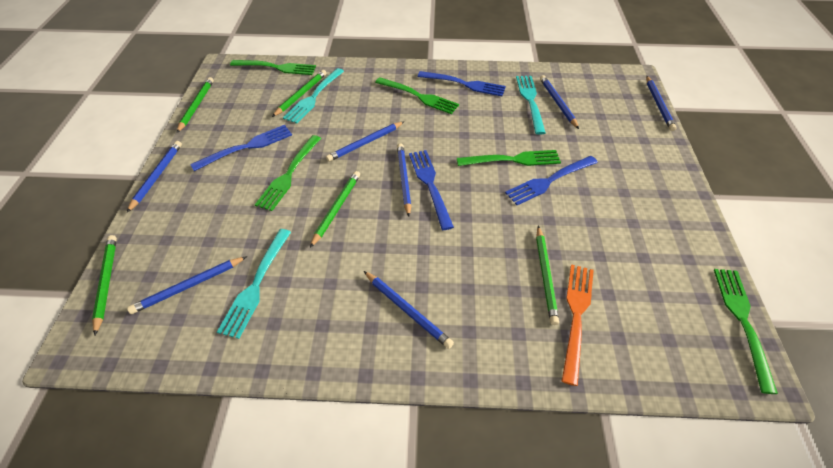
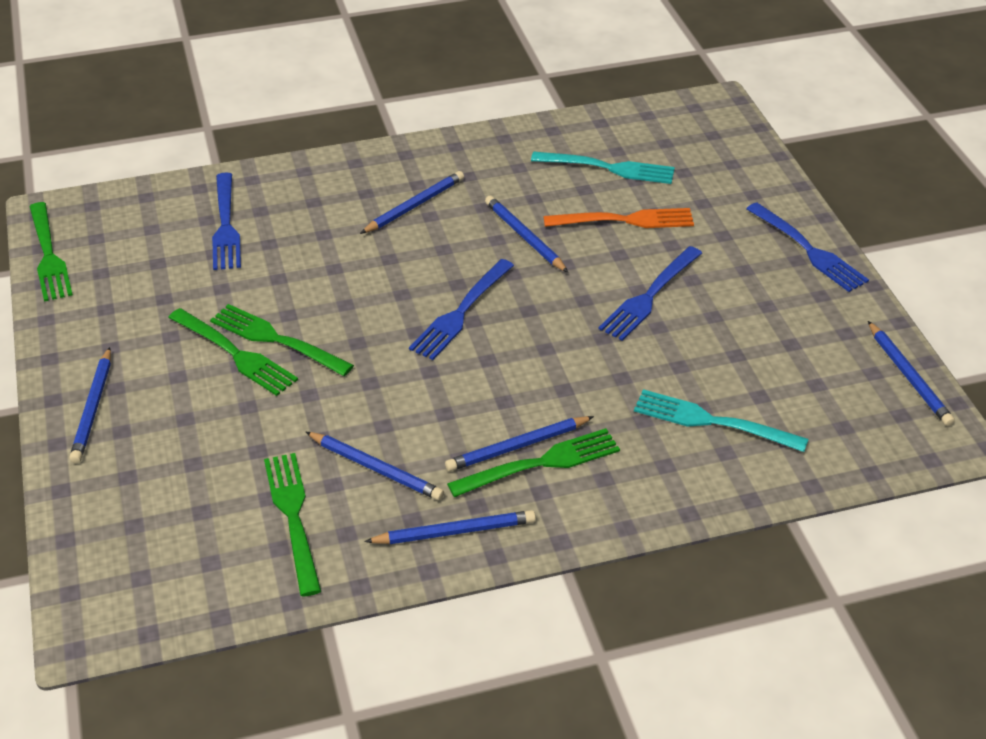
green pencil: [92,235,117,335] [177,77,214,133] [272,70,327,117] [310,171,360,248] [536,226,559,325] = 5 -> none = 0
turquoise fork: [217,229,291,339] [283,68,344,124] [516,76,546,135] = 3 -> [531,151,675,184] [634,389,809,452] = 2

